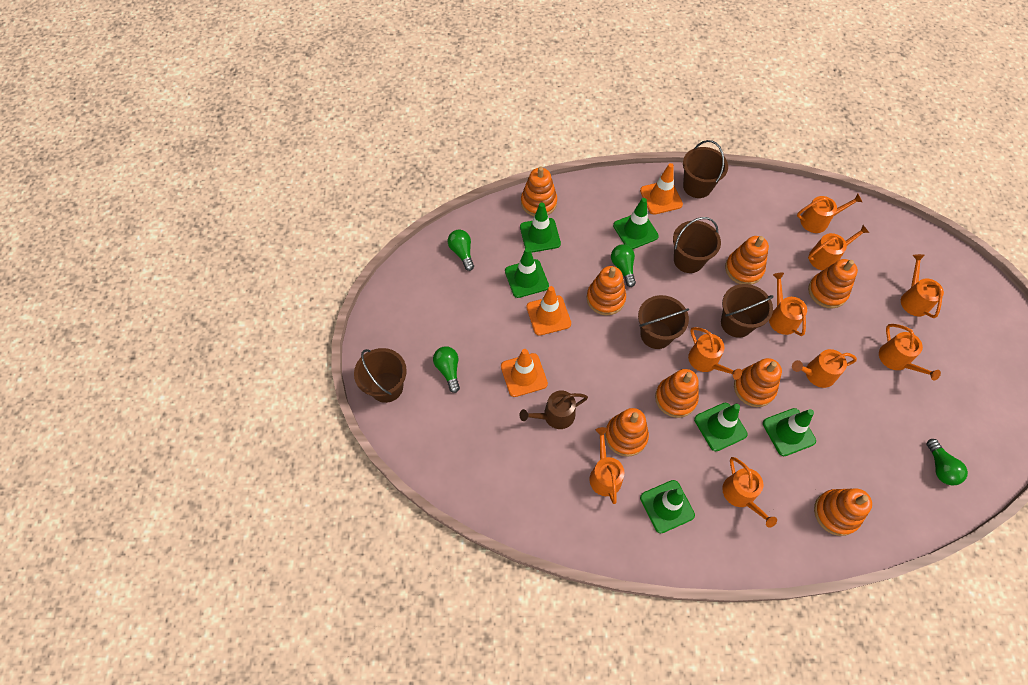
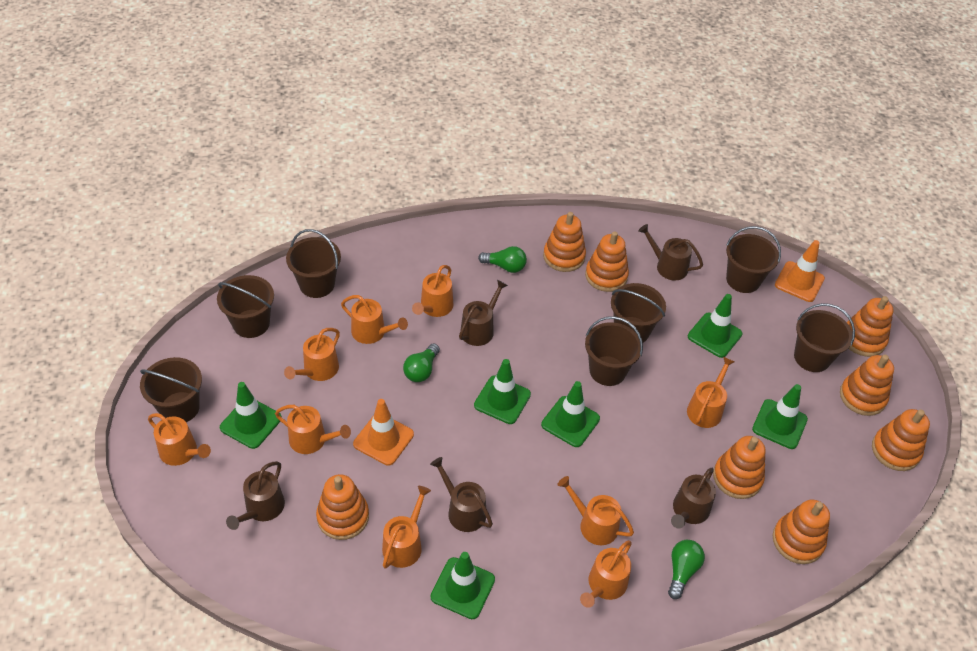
brown bucket: [354,348,407,403] [638,295,689,349] [673,217,721,273] [683,140,728,198] [721,284,774,338] = 5 -> [140,357,202,422] [217,275,274,338] [286,229,341,298] [585,316,643,386] [611,283,666,343] [726,226,781,293] [794,303,855,372] = 7
brown watering can: [519,390,588,429] = 1 -> [226,461,285,530] [430,457,493,532] [459,280,508,346] [638,224,703,280] [671,468,716,529] = 5
green light bulb: [433,346,460,393] [448,230,474,271] [611,244,636,287] [927,439,968,486] = 4 -> [403,343,440,382] [478,246,527,273] [668,540,705,599] = 3
orange traffic cone: [501,349,548,397] [526,286,571,336] [640,163,683,215] = 3 -> [353,399,414,466] [775,240,825,302] = 2

